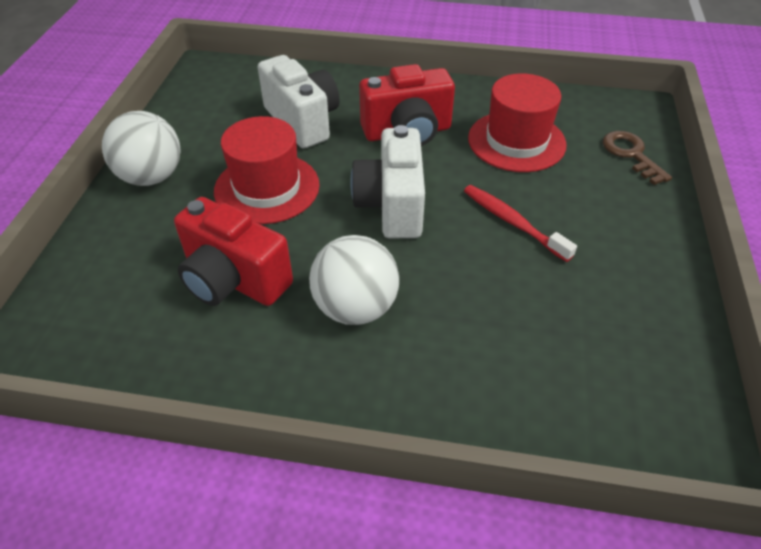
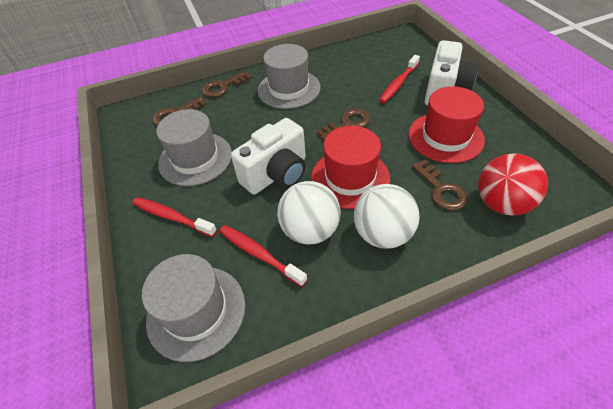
brown key: [603,131,672,185] = 1 -> [153,97,207,126] [202,71,252,97] [316,109,370,140] [412,159,468,210] = 4
grey hat: none = 0 -> [142,254,245,362] [156,109,232,186] [258,44,321,109] = 3
red ball: none = 0 -> [478,153,548,216] = 1
red camera: [174,197,293,306] [359,64,455,146] = 2 -> none = 0
red toothbrush: [464,185,577,262] = 1 -> [132,197,217,237] [219,225,307,287] [379,55,420,103] = 3

